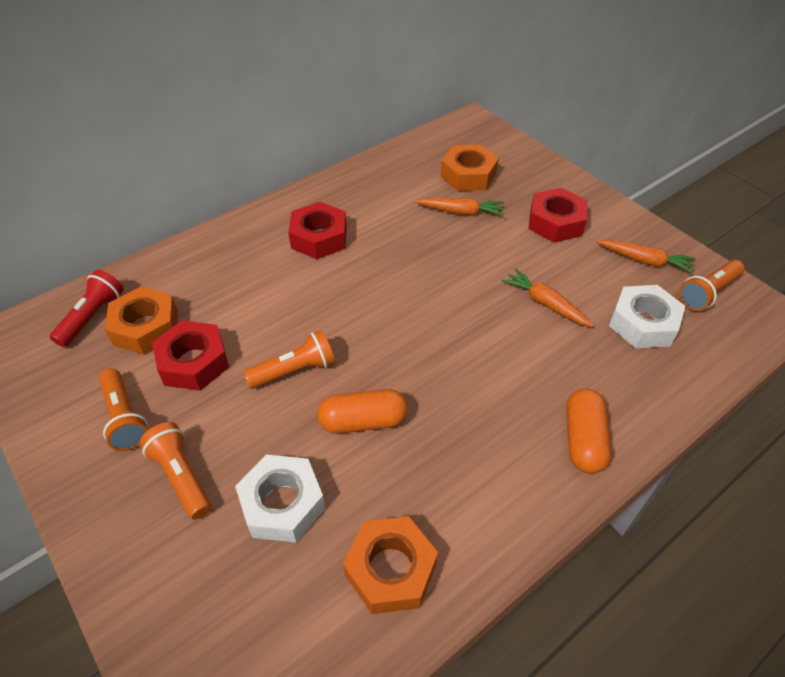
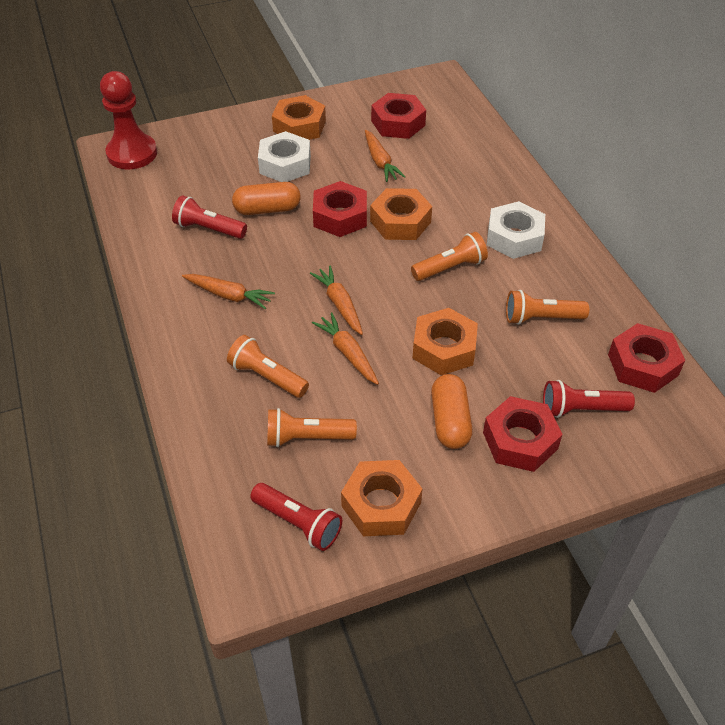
orange carrot: [415,198,504,216] [502,268,594,327] [597,240,696,274] = 3 -> [182,274,275,309] [310,266,363,335] [312,312,379,385] [365,130,406,182] = 4
orange nut: [105,286,178,355] [343,516,438,614] [441,144,499,191] = 3 -> [272,95,326,140] [341,460,422,536] [370,188,432,240] [412,308,478,375] = 4
red flashlight: [50,270,124,347] = 1 -> [172,195,247,239] [250,483,342,551] [543,380,635,418] = 3
red nut: [152,320,229,391] [288,202,347,259] [528,188,587,243] = 3 -> [313,181,367,237] [371,93,426,139] [483,396,563,472] [608,323,685,393] = 4
red pawn: none = 0 -> [100,71,157,169] = 1

